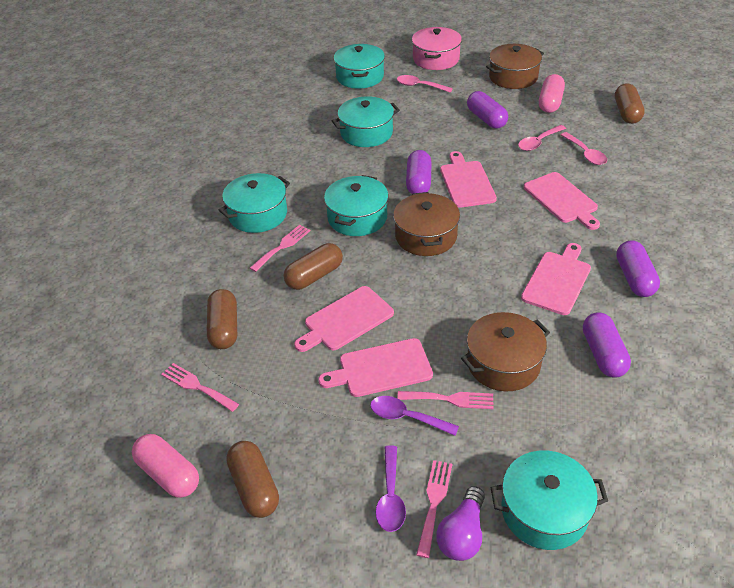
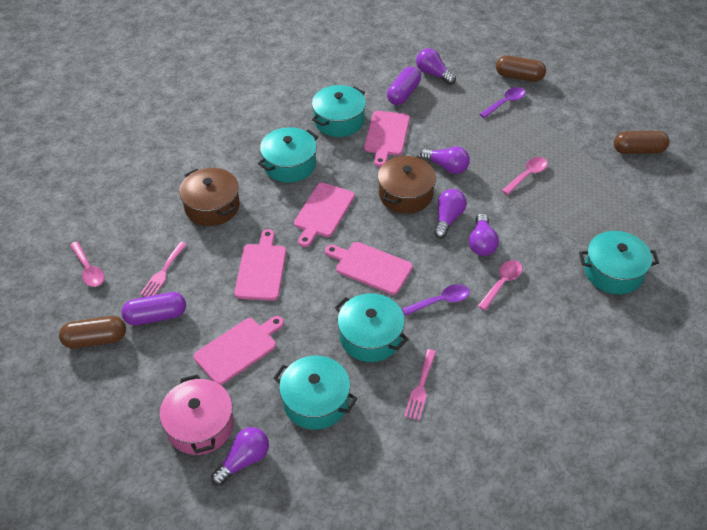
brown capsule: [207,289,237,349] [226,441,279,518] [283,243,343,290] [615,83,645,124] = 4 -> [59,316,126,349] [496,56,546,82] [614,131,670,154] = 3
brown pot: [393,192,460,256] [461,312,550,391] [486,44,544,89] = 3 -> [179,168,240,226] [378,156,436,213] = 2
pink capsule: [132,434,199,498] [539,74,565,113] = 2 -> none = 0
pink fork: [161,363,239,412] [250,225,311,272] [397,391,493,409] [416,460,452,558] = 4 -> [140,242,187,297] [404,349,436,421] = 2
purple capsule: [406,150,432,194] [467,91,508,129] [583,313,631,378] [616,240,660,297] = 4 -> [121,292,186,326] [387,67,421,105] = 2
purple light bulb: [436,486,485,561] = 1 -> [211,427,269,486] [416,48,456,85] [420,147,470,174] [434,189,467,239] [469,213,499,256] = 5

